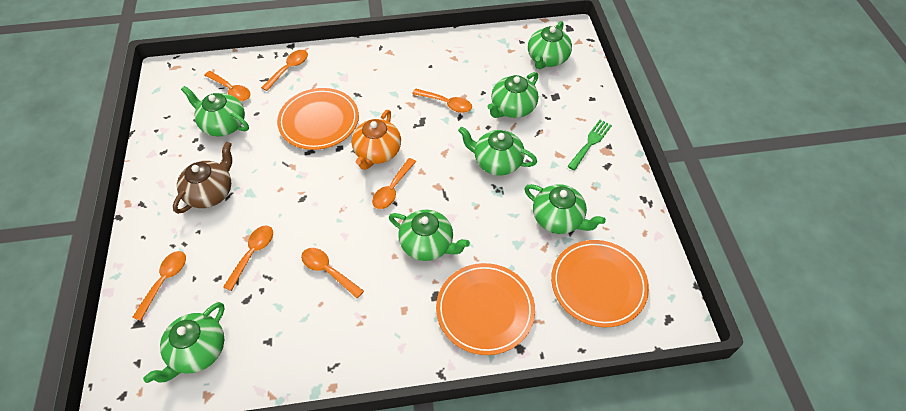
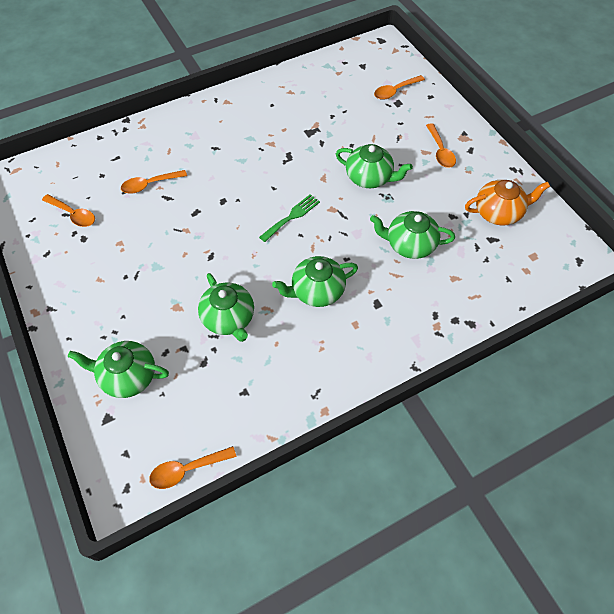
brown teapot: [173,142,232,214] = 1 -> none = 0
green teapot: [143,302,224,383] [181,86,249,136] [389,210,470,261] [458,127,537,176] [488,72,538,118] [524,184,606,234] [528,21,572,69] = 7 -> [68,341,169,398] [198,273,254,342] [272,256,358,307] [336,144,413,188] [370,211,455,259] = 5
orange plate: [277,88,359,150] [436,263,535,355] [551,240,649,327] = 3 -> none = 0
orange spoon: [132,251,186,321] [204,71,250,101] [223,226,273,291] [261,50,308,91] [301,248,364,298] [372,158,416,209] [412,88,472,113] = 7 -> [42,194,95,227] [121,170,187,194] [149,446,236,489] [374,75,425,100] [426,123,456,168] = 5

